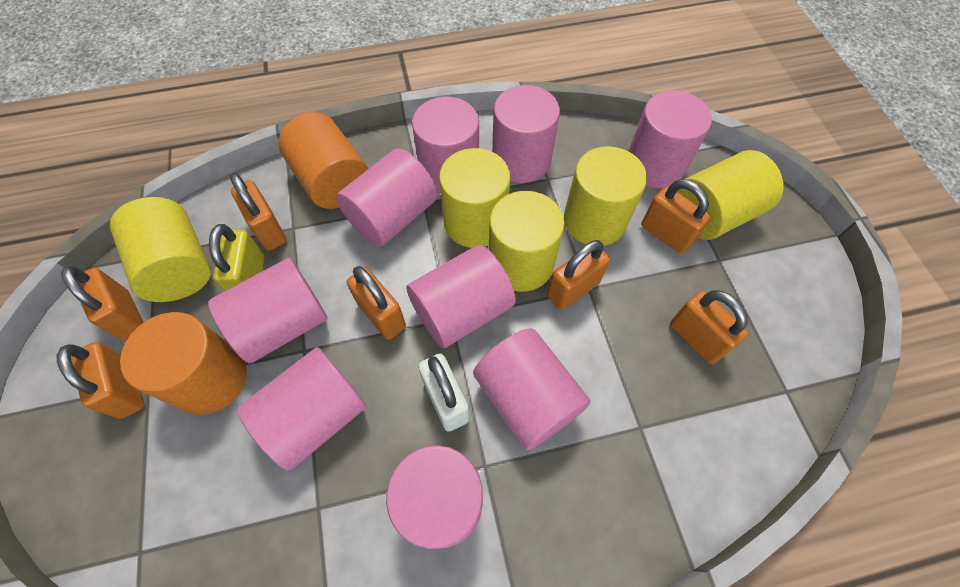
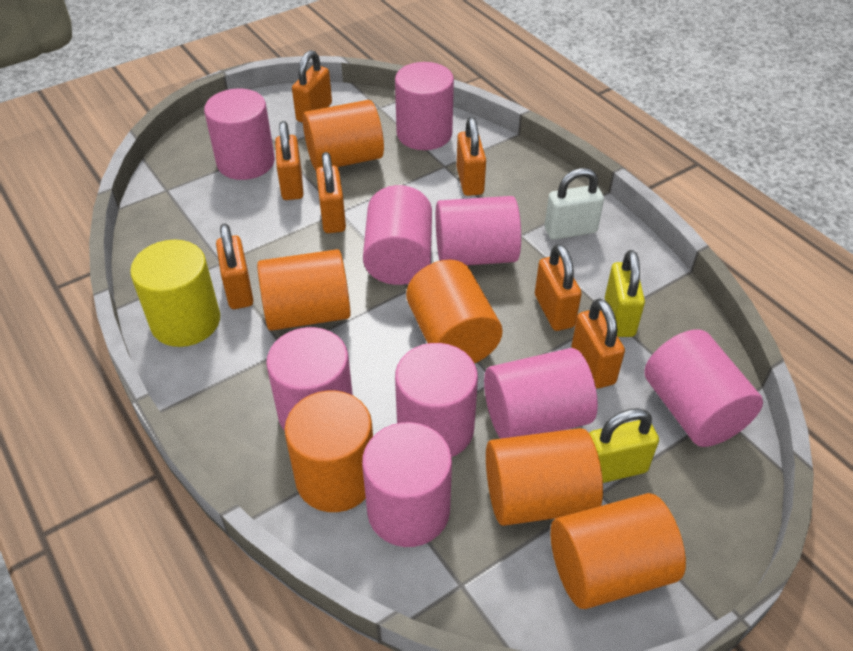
orange cylinder: [120,312,247,415] [278,112,368,209] = 2 -> [257,249,351,331] [284,391,373,512] [303,100,384,170] [406,260,502,363] [486,428,603,526] [551,493,686,609] = 6
yellow cylinder: [110,197,211,302] [439,148,510,248] [489,191,565,292] [564,146,647,246] [677,150,784,240] = 5 -> [130,240,220,347] = 1
yellow padlock: [209,224,265,291] = 1 -> [589,408,659,483] [605,250,645,337] = 2

